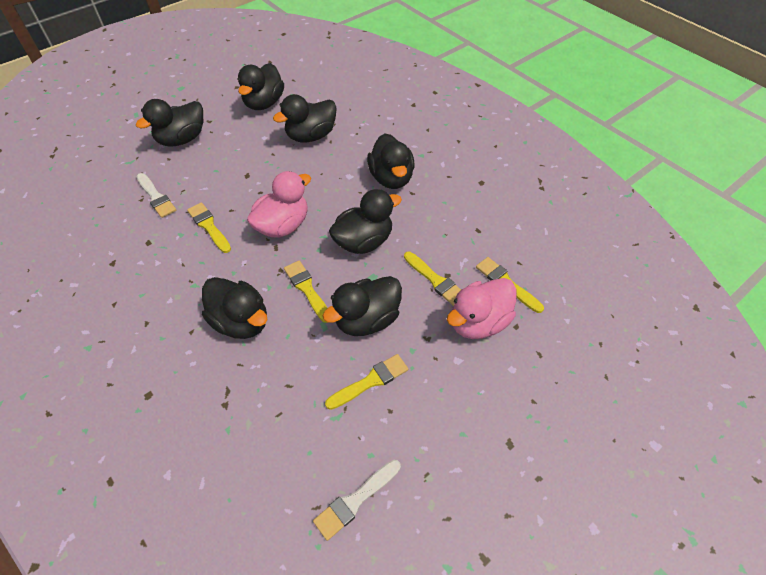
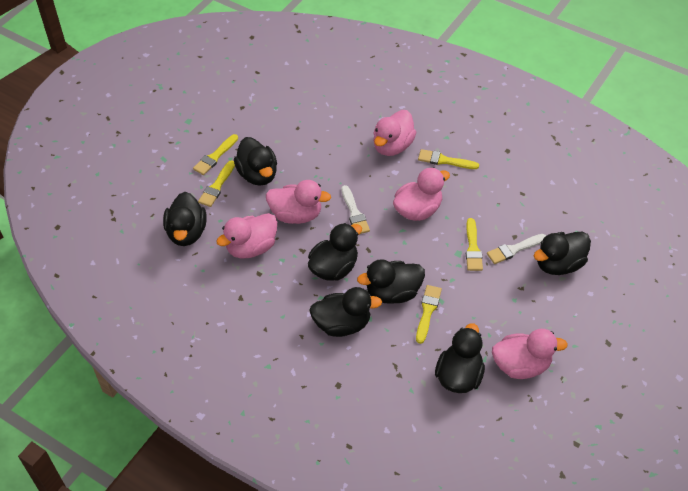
pink duck: [247,171,311,238] [447,278,516,339] = 2 -> [216,213,277,258] [266,180,331,224] [373,110,417,156] [393,168,450,221] [492,329,568,379] = 5

